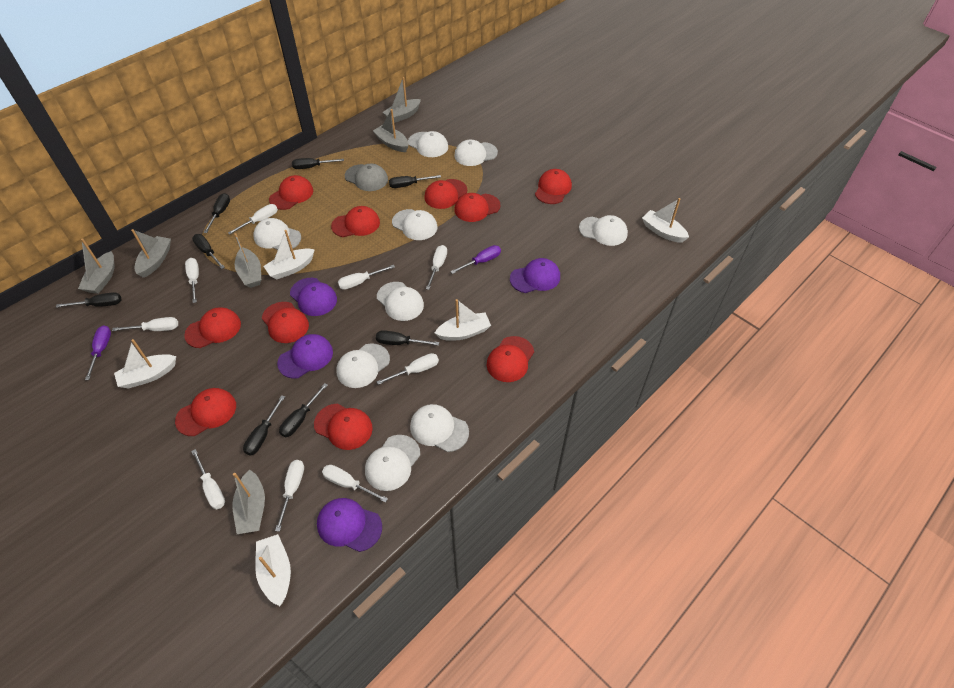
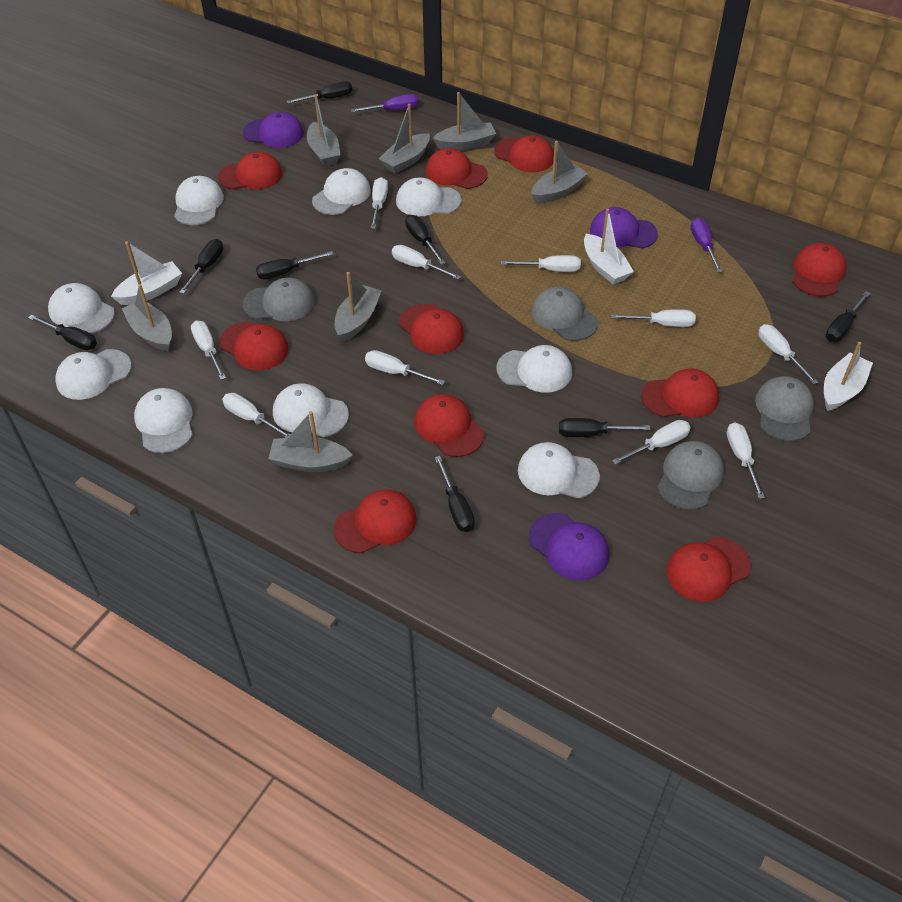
grey boat: [78,238,115,294] [131,229,171,278] [232,470,265,534] [234,233,261,288] [373,109,408,152] [383,77,421,123] = 6 -> [122,284,172,352] [268,411,353,472] [307,95,341,166] [335,272,381,342] [379,104,430,174] [432,92,496,150] [531,141,588,203] = 7
grey cap: [345,164,388,191] = 1 -> [242,277,315,321] [531,286,598,341] [657,441,724,510] [755,376,814,441] = 4
purple cap: [277,334,333,379] [290,278,337,316] [317,498,382,552] [510,258,560,293] = 4 -> [243,112,304,148] [529,513,609,581] [590,207,658,249] = 3
white boat: [114,339,176,389] [255,534,291,606] [263,230,315,280] [435,299,491,341] [642,198,689,243] = 5 -> [111,241,182,305] [584,208,634,284] [824,342,873,411] = 3
white screwdriver: [112,317,178,331] [185,258,199,303] [191,449,225,510] [228,204,278,235] [275,460,304,532] [322,465,388,503] [338,265,395,290] [377,353,439,385] [426,245,447,290] = 9 -> [191,321,226,380] [222,393,291,438] [365,350,445,385] [371,177,388,229] [392,245,461,280] [501,255,581,272] [611,309,696,327] [612,420,691,465] [727,422,765,499] [758,324,818,384] = 10

